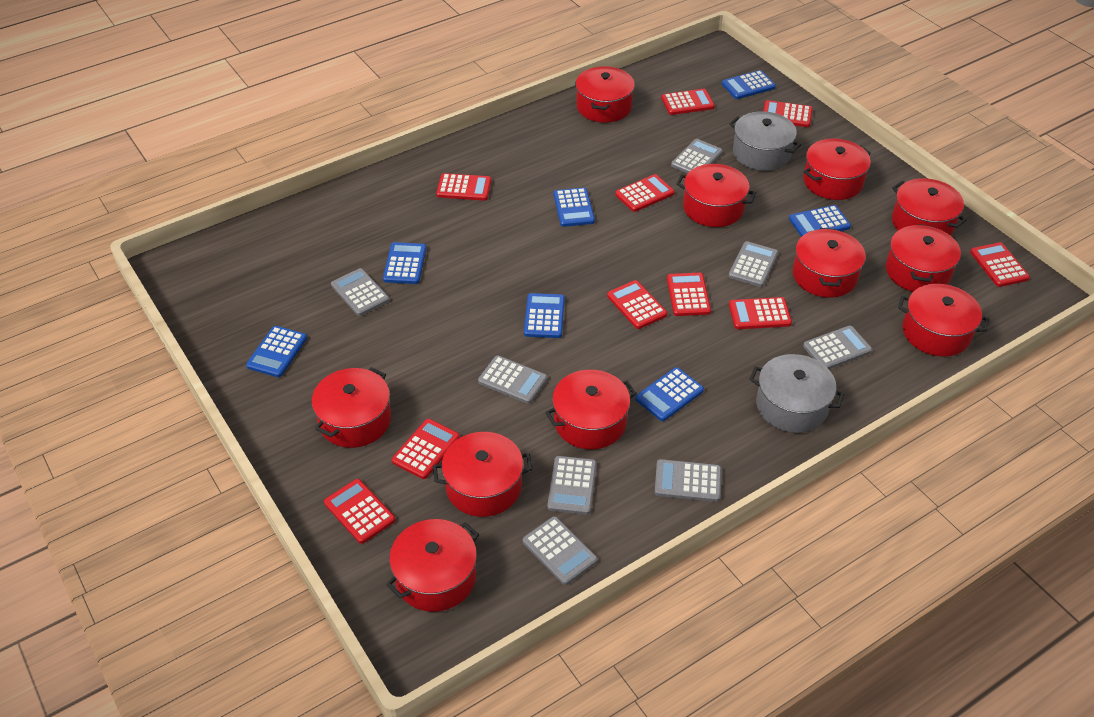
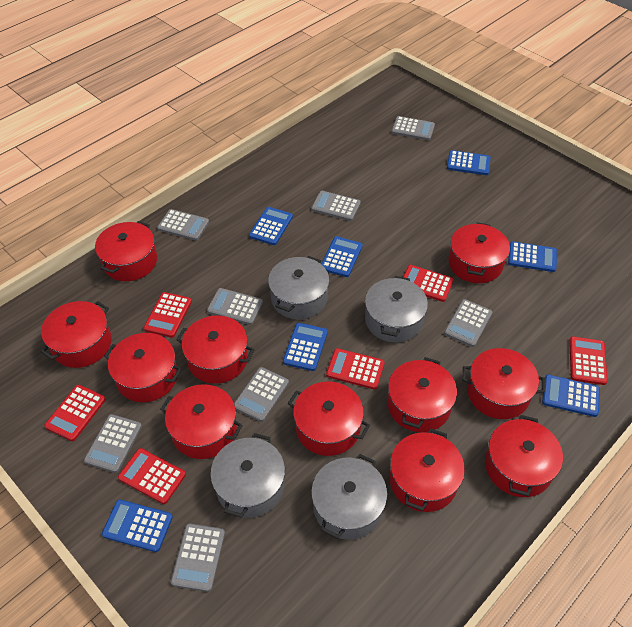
grey pot: [729,111,801,171] [749,354,844,433] = 2 -> [210,433,285,518] [268,256,330,320] [311,454,387,540] [365,276,428,343] = 4
red calculator: [324,479,395,544] [392,419,460,479] [436,173,491,201] [607,280,667,329] [615,174,675,212] [661,89,715,115] [667,273,711,316] [729,297,792,329] [763,100,813,127] [970,242,1030,287] = 10 -> [44,385,106,441] [118,448,186,504] [144,292,192,338] [326,348,385,389] [403,265,454,302] [569,337,608,385] = 6

